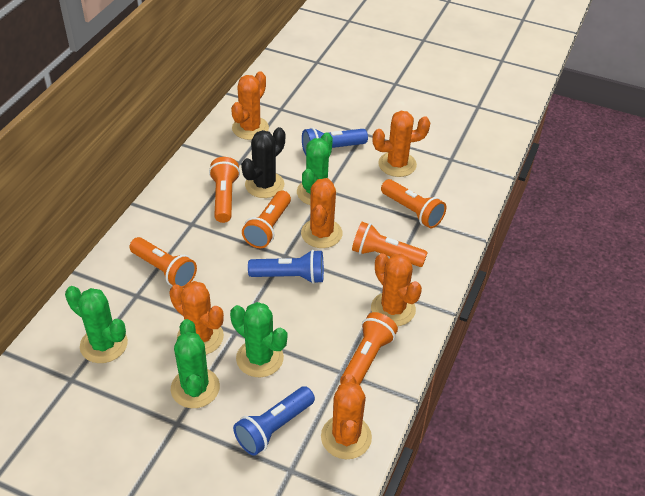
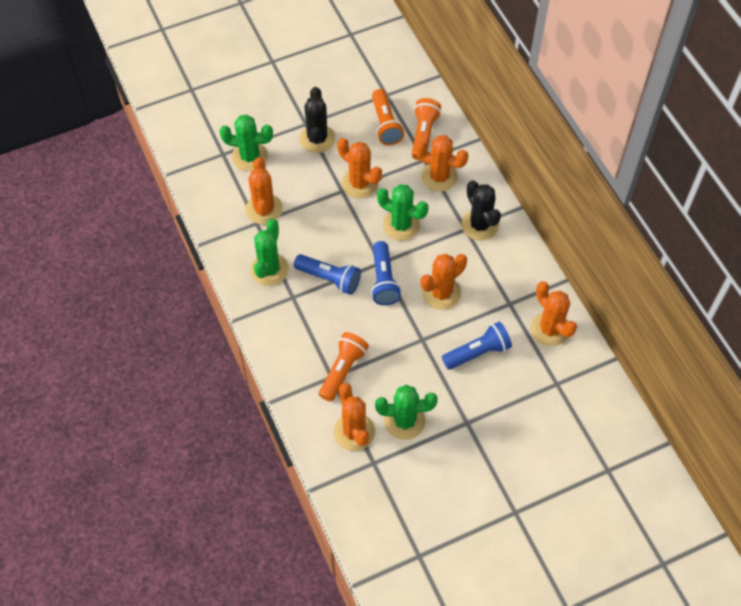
black cactus: [241,127,285,198] = 1 -> [299,87,335,153] [461,180,501,241] = 2
orange flashlight: [130,237,197,288] [209,157,240,223] [242,191,291,248] [340,312,398,385] [352,222,428,267] [381,179,446,228] = 6 -> [319,332,369,402] [372,89,404,145] [412,98,441,160] = 3

